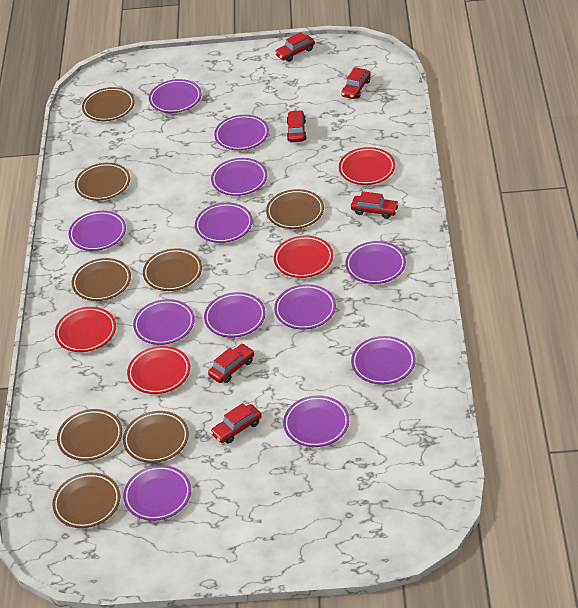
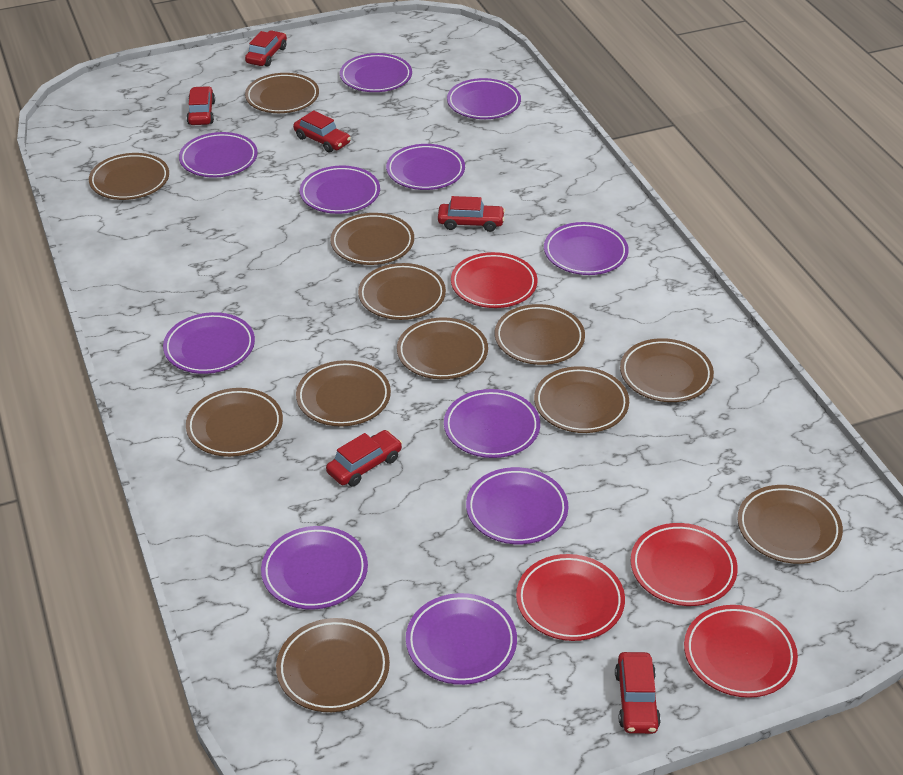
brown plate: [52,473,120,528] [57,409,122,461] [72,258,131,301] [75,163,130,200] [82,87,135,121] [123,411,189,463] [143,248,202,291] [266,189,324,229] = 8 -> [89,153,169,200] [186,388,283,457] [245,73,319,113] [276,618,390,712] [296,360,391,426] [330,213,414,265] [358,263,446,320] [397,317,488,379] [495,304,585,365] [534,366,629,433] [620,338,714,402] [738,485,843,564] = 12
purple plate: [69,211,126,251] [123,465,191,521] [133,299,195,345] [149,79,201,113] [195,203,253,243] [204,292,265,338] [211,158,267,196] [214,115,269,150] [274,284,336,330] [283,395,349,447] [345,241,406,284] [351,336,416,385] = 12 -> [163,312,255,374] [179,132,258,177] [261,526,368,610] [300,166,380,214] [340,53,412,92] [386,144,465,190] [406,593,517,685] [444,389,540,458] [447,78,521,119] [466,467,568,544] [544,222,629,275] = 11

